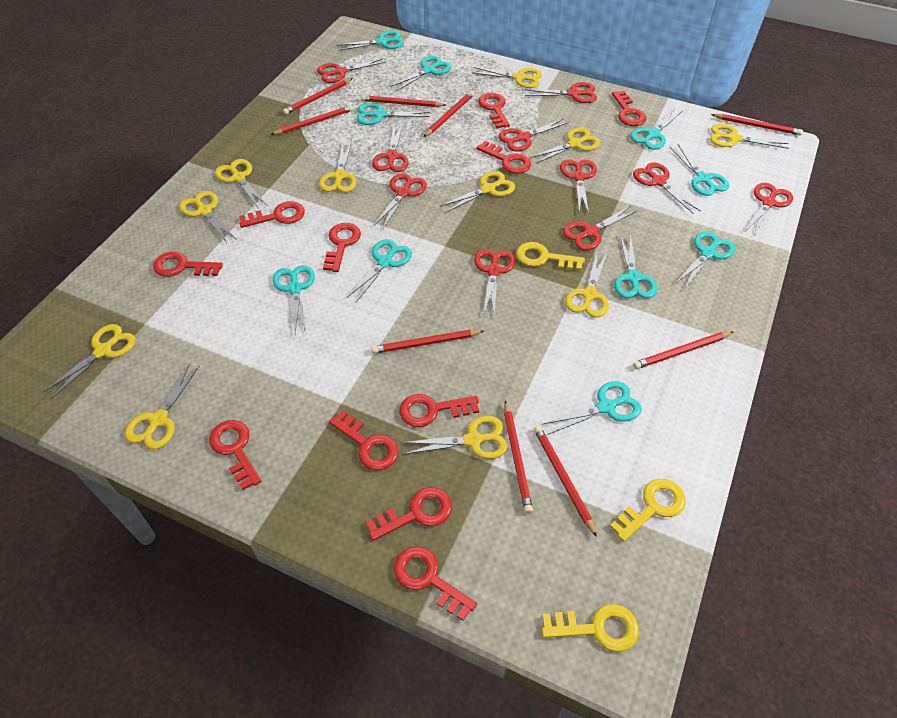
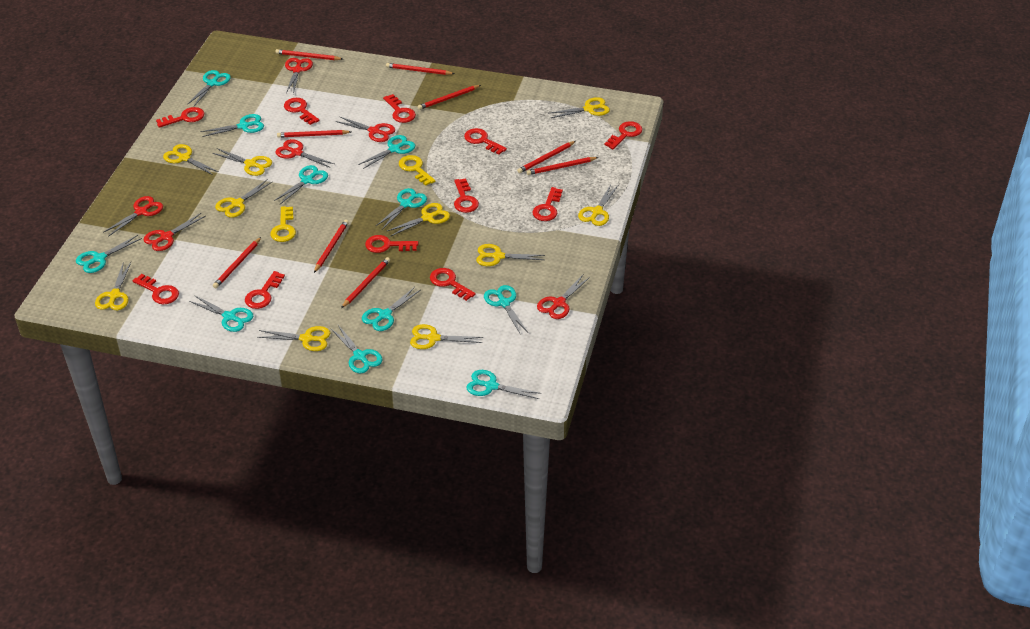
red scissors: [317,58,385,83] [372,123,409,172] [374,173,427,229] [474,249,515,316] [498,118,569,152] [525,82,597,103] [560,159,597,214] [563,206,638,250] [633,162,701,214] [745,183,793,236] = 10 -> [103,196,163,237] [144,213,206,251] [275,139,334,167] [285,58,313,94] [336,117,395,142] [537,275,590,319] = 6
turquoise scissors: [273,265,315,335] [337,30,404,51] [346,239,412,303] [356,103,430,125] [391,56,451,91] [541,381,642,435] [614,234,657,298] [630,109,682,150] [670,144,729,196] [675,231,735,288] = 10 -> [76,235,142,273] [187,70,231,106] [189,295,253,332] [201,114,264,137] [274,165,328,204] [330,325,382,373] [358,135,415,169] [362,287,421,331] [376,188,427,229] [467,370,542,399] [484,285,528,333] = 11
yellow key: [516,242,585,271] [542,604,639,652] [610,479,686,542] = 3 -> [270,206,296,242] [399,155,435,186] = 2
yellow scissors: [43,324,136,399] [125,363,199,449] [179,191,237,243] [215,159,268,209] [319,141,357,192] [401,416,508,459] [440,171,515,213] [472,67,542,88] [530,128,601,164] [565,253,609,317] [710,124,789,149] = 11 -> [95,262,131,310] [163,144,219,175] [212,148,272,176] [215,180,272,218] [257,326,330,351] [387,203,450,237] [410,324,483,349] [476,244,545,266] [550,97,610,118] [578,185,618,226] = 10

